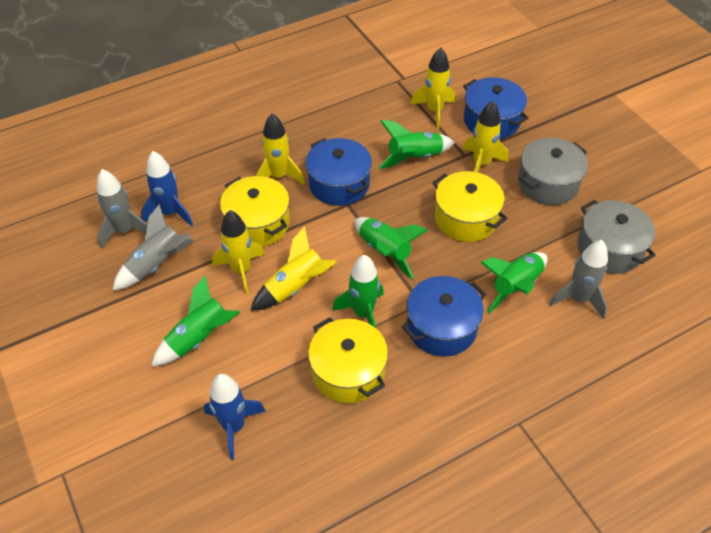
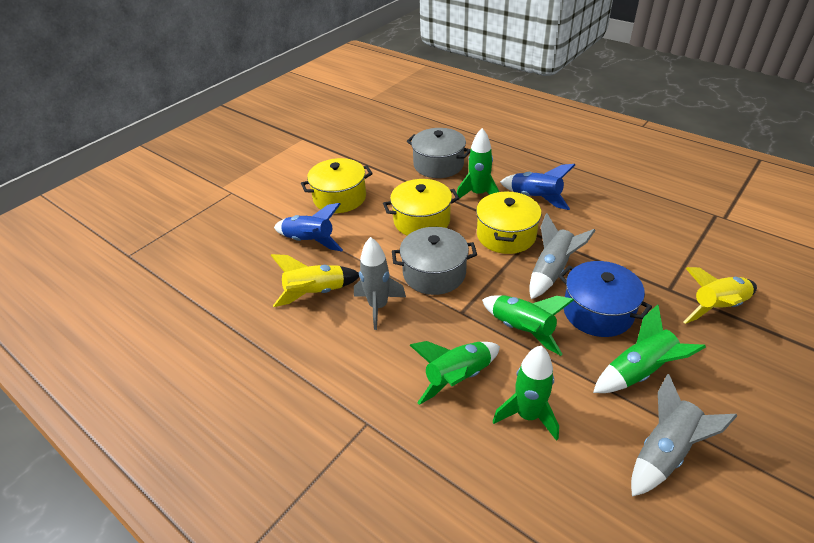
blue pot: [306,138,372,206] [402,276,486,357] [463,77,529,139] = 3 -> [558,261,652,337] = 1
yellow rocket: [212,210,265,295] [251,227,336,311] [256,113,304,185] [410,48,455,129] [463,101,509,173] = 5 -> [271,254,359,307] [683,267,757,324] = 2

